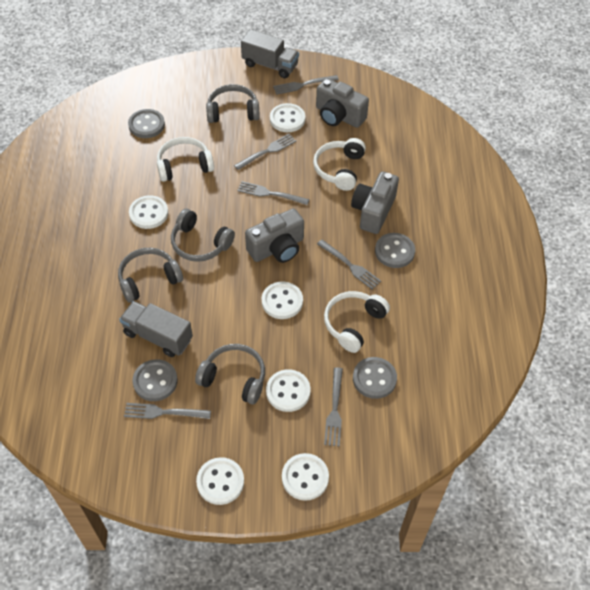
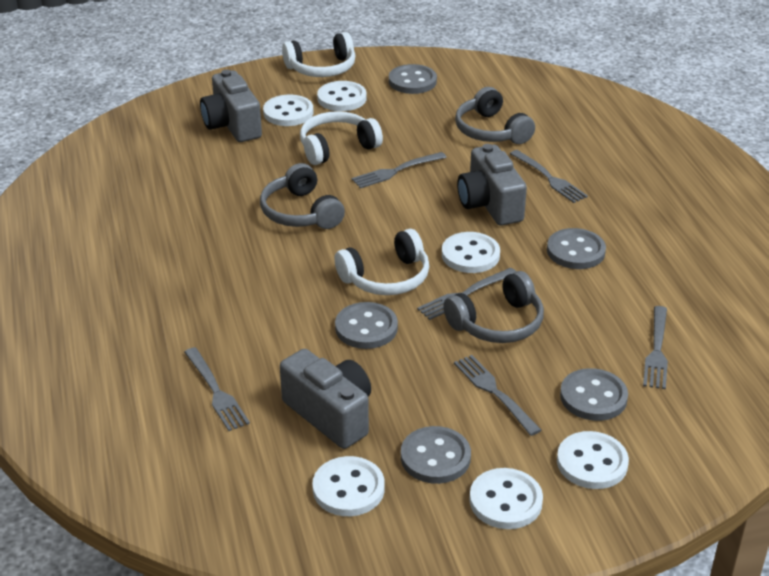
grey button: [128,109,165,138] [132,359,178,401] [353,357,397,399] [375,233,415,268] = 4 -> [335,302,398,349] [389,64,437,94] [401,426,471,484] [547,228,606,269] [560,368,628,421] = 5
grey headphones: [118,248,183,302] [171,209,235,262] [195,344,265,404] [206,84,260,123] = 4 -> [260,163,345,229] [444,271,544,343] [455,87,535,144] = 3
grey truck: [119,301,193,357] [241,29,299,78] = 2 -> none = 0

